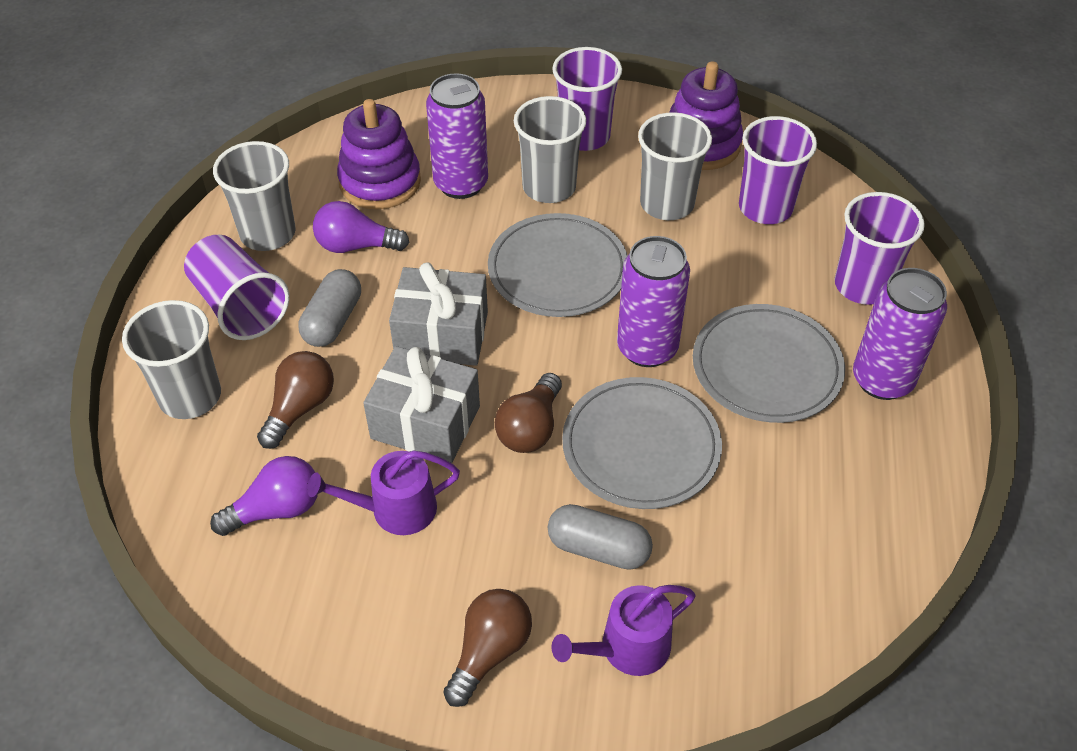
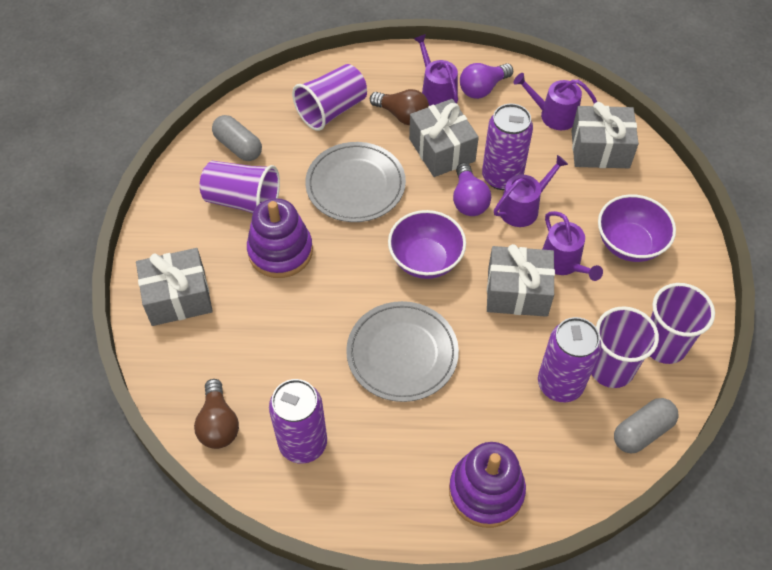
brown light bulb: [257,351,334,449] [443,589,532,707] [495,373,562,453] = 3 -> [194,379,239,449] [370,89,429,125] = 2
grey cup: [122,300,221,419] [213,141,295,251] [514,96,586,203] [638,112,712,220] = 4 -> none = 0
grey gift: [363,346,480,463] [389,262,488,366] = 2 -> [136,248,213,326] [409,99,479,177] [487,244,555,317] [571,102,639,168] = 4
grey plate: [488,213,628,317] [562,377,722,509] [693,304,845,423] = 3 -> [305,142,406,222] [346,301,459,402] = 2
purple bowl: none = 0 -> [388,210,466,279] [598,194,676,262] = 2
purple watering can: [307,450,460,535] [552,585,695,676] = 2 -> [414,34,458,106] [494,155,568,227] [513,73,597,130] [542,211,603,281] = 4

